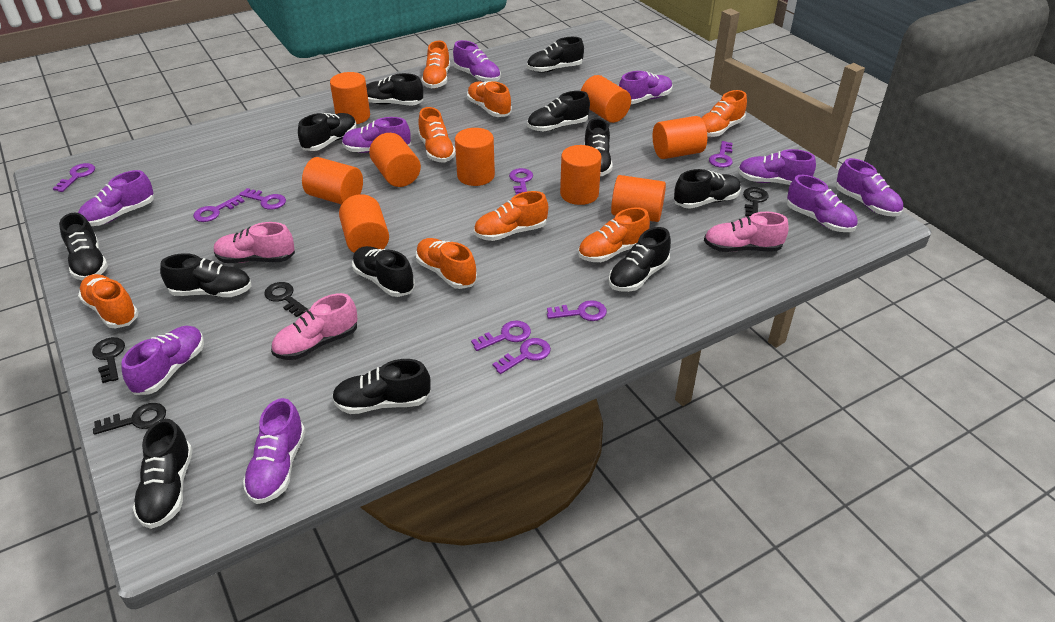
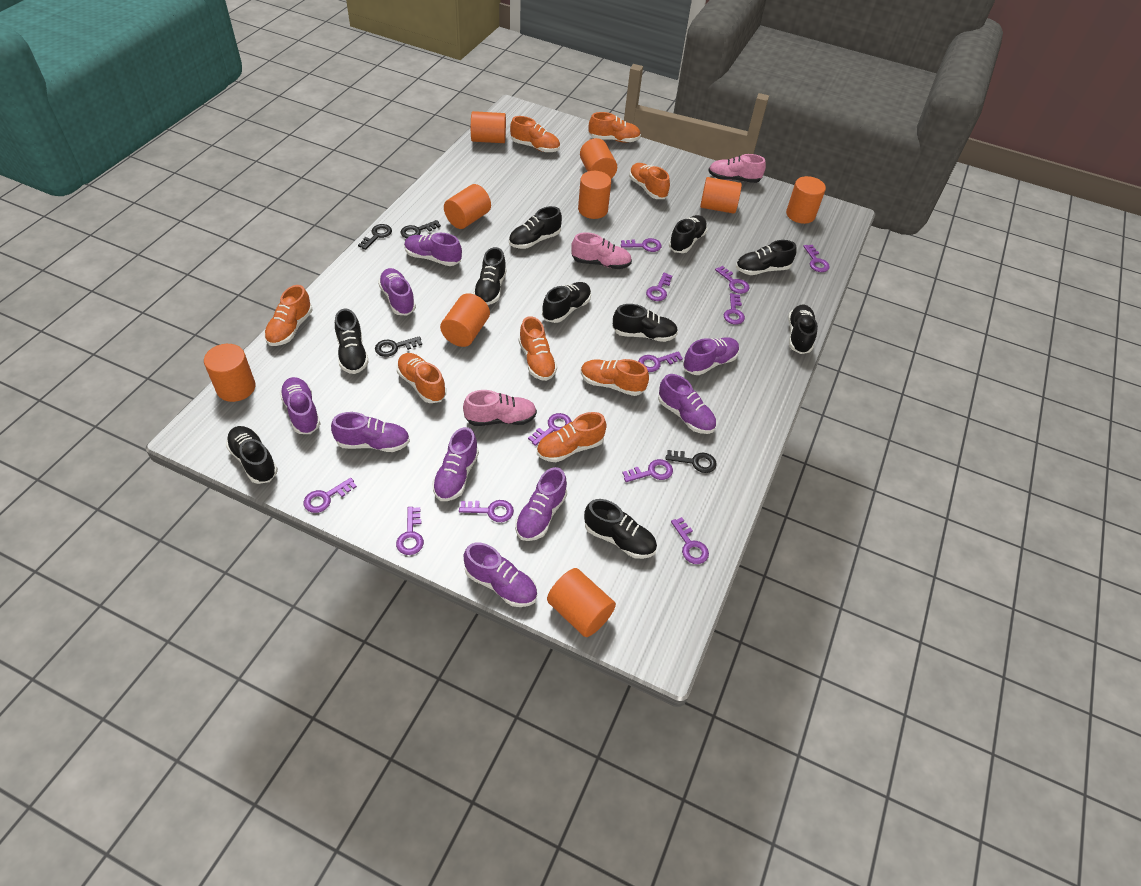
black shoe: [59,213,108,281] [133,419,193,529] [160,253,252,297] [298,113,357,151] [332,359,431,414] [352,246,415,297] [366,73,423,106] [527,37,584,73] [527,91,590,132] [584,118,612,176] [609,227,671,292] [674,169,741,209] = 12 -> [226,426,278,484] [335,309,369,374] [473,247,507,305] [509,206,562,249] [542,282,591,323] [584,499,657,559] [613,304,678,342] [669,215,707,253] [736,240,797,275] [788,305,818,354] = 10
purple key: [53,163,95,192] [193,195,245,222] [239,188,286,210] [471,321,531,351] [492,338,551,374] [509,168,533,195] [547,300,607,321] [709,141,733,168] = 8 -> [304,478,357,513] [396,507,424,555] [459,500,514,522] [528,413,572,446] [621,238,662,252] [622,459,673,482] [638,351,683,372] [646,273,672,301] [671,517,709,564] [715,266,749,294] [724,293,745,324] [803,245,830,272] = 12

